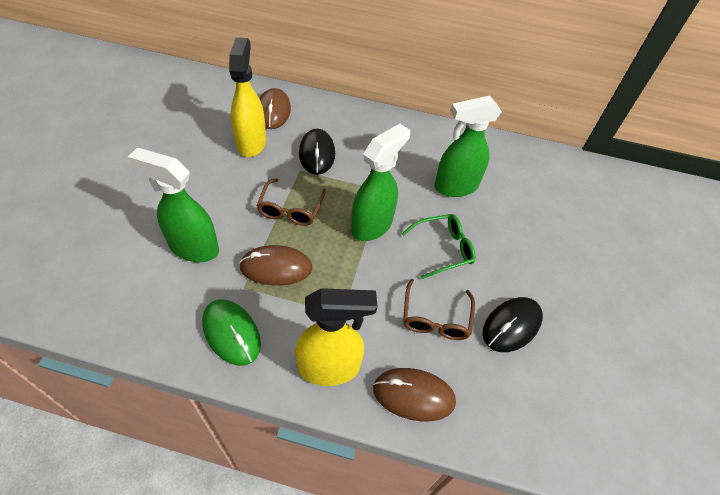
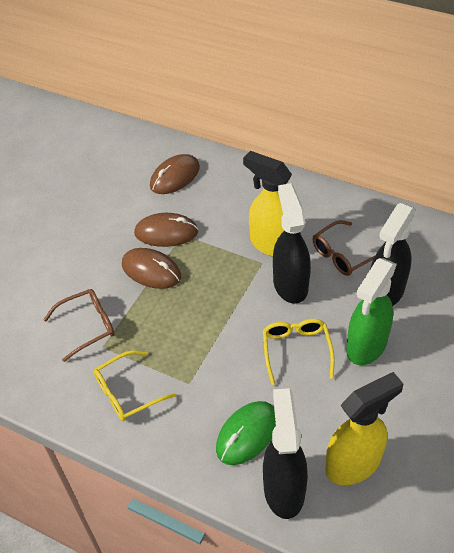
black mouse: [299,129,335,175] [483,297,543,352] = 2 -> none = 0
black spray bottle: none = 0 -> [263,388,308,519] [273,183,311,304] [370,203,416,306] = 3
green glasses: [402,214,475,279] = 1 -> none = 0
green spray bottle: [128,148,219,262] [351,123,410,241] [434,96,502,197] = 3 -> [346,258,397,365] = 1
yellow glasses: none = 0 -> [94,350,176,421] [263,319,335,385] = 2

